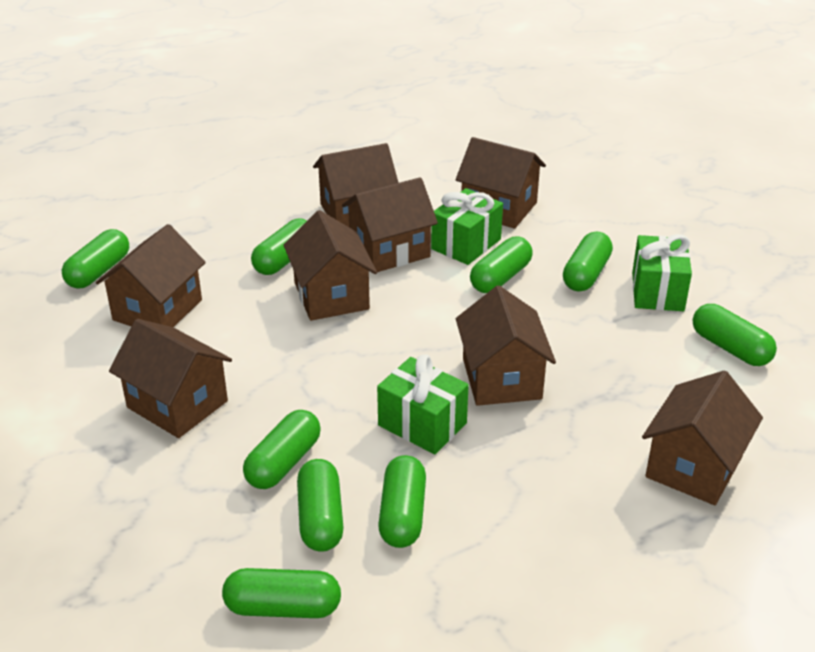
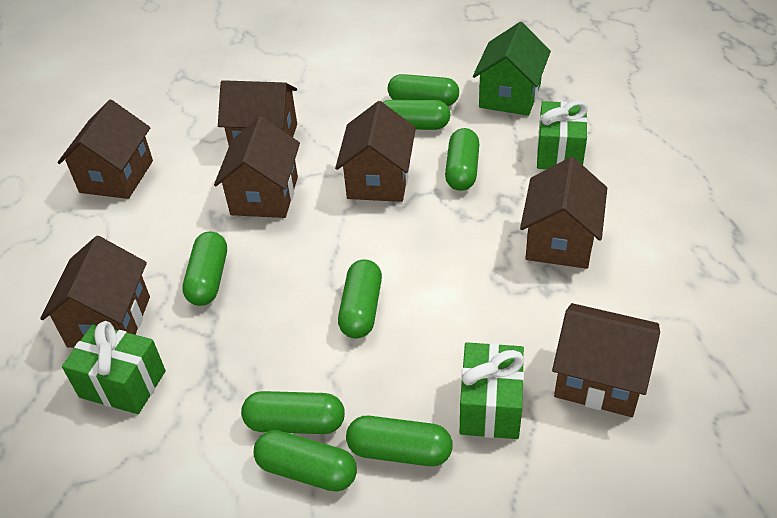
brown house: [96,224,206,327] [109,319,232,438] [284,210,377,321] [313,143,399,227] [342,177,438,272] [456,137,546,229] [456,286,556,406] [642,371,763,505] = 8 -> [40,236,150,348] [57,100,153,199] [214,116,300,218] [218,80,297,145] [335,101,416,202] [520,157,607,269] [552,303,660,417] = 7
green capsule: [62,229,129,289] [222,568,341,618] [243,410,321,489] [251,219,307,275] [297,459,344,552] [378,455,426,548] [470,236,533,293] [563,232,613,292] [693,304,777,366] = 9 -> [182,232,227,306] [241,391,345,434] [254,430,357,492] [338,259,382,338] [346,416,453,466] [383,100,450,130] [388,74,459,106] [445,128,479,191] = 8
green house: none = 0 -> [473,22,551,116] = 1

